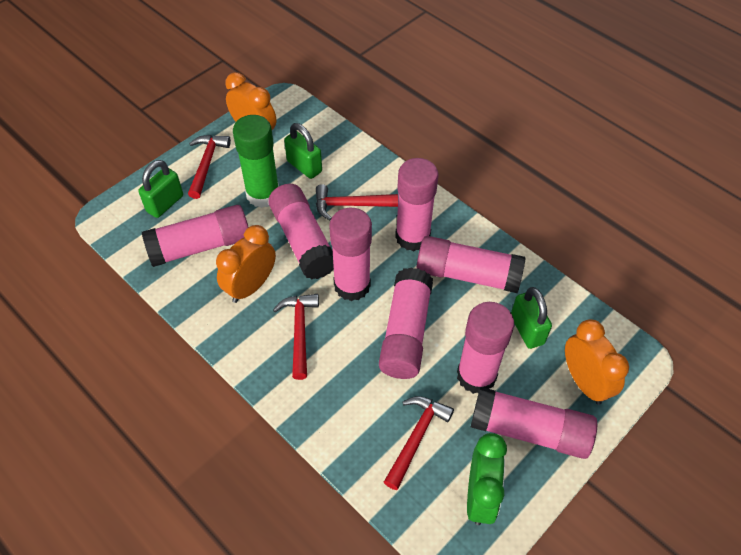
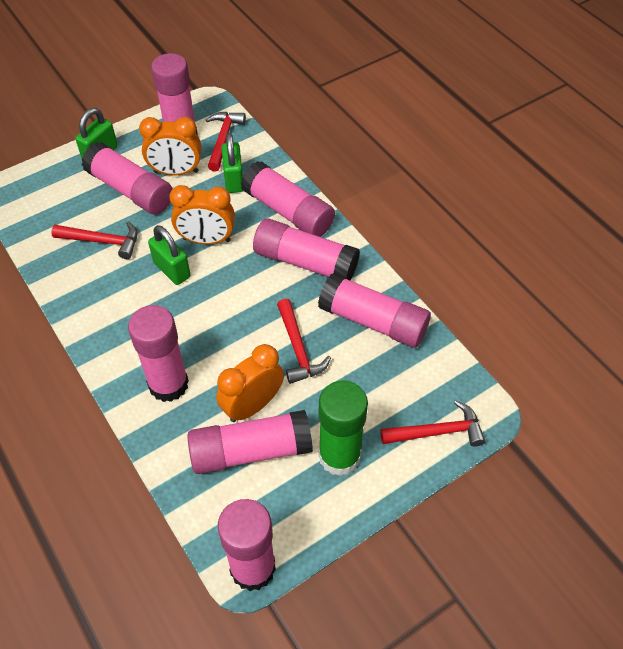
green clock: [467,433,507,525] = 1 -> none = 0

